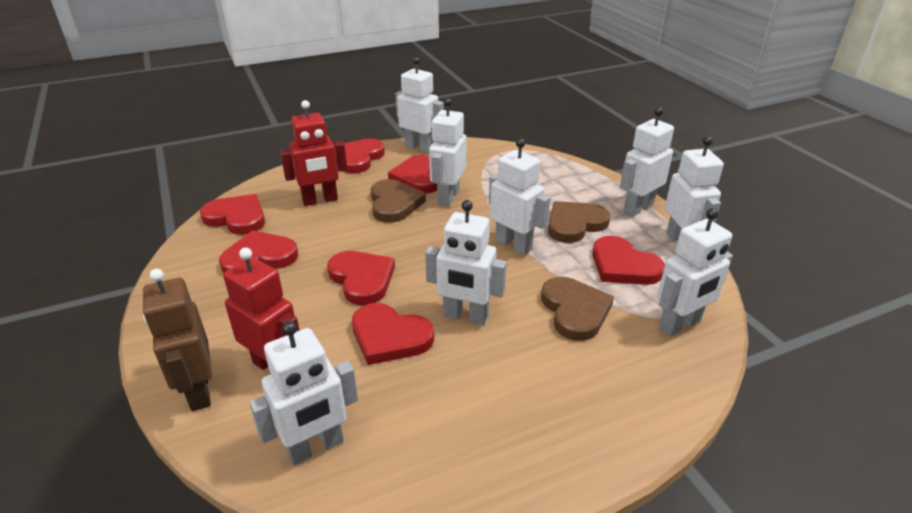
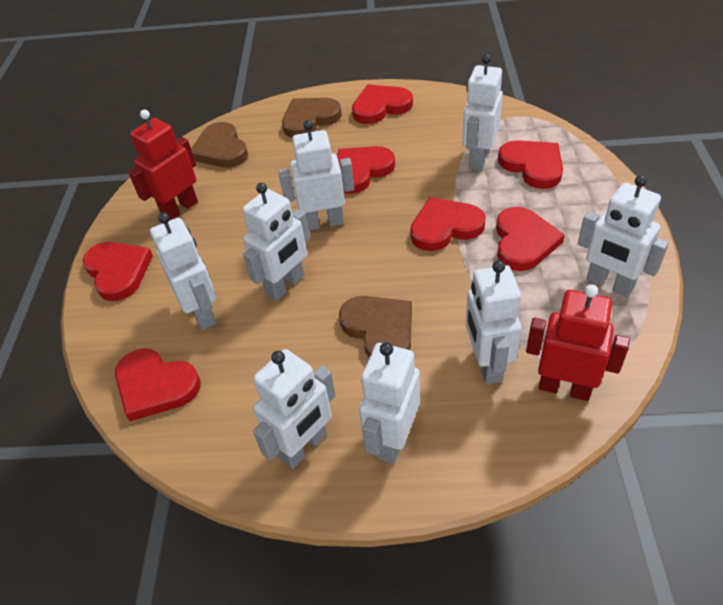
brown robot: [143,269,212,411] = 1 -> none = 0

